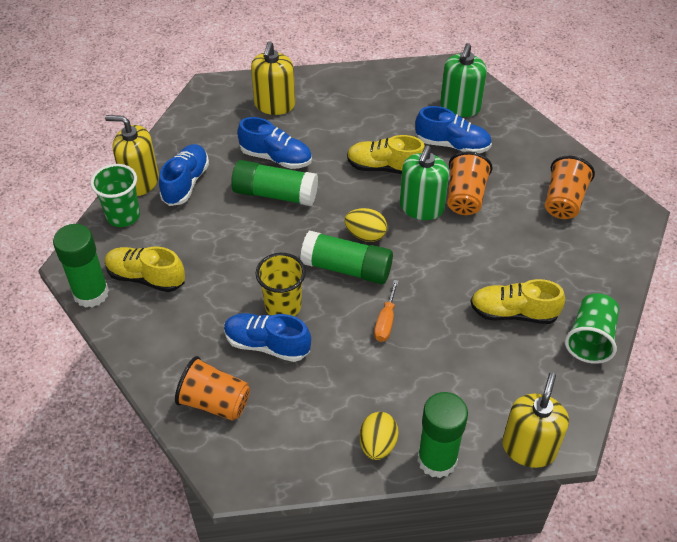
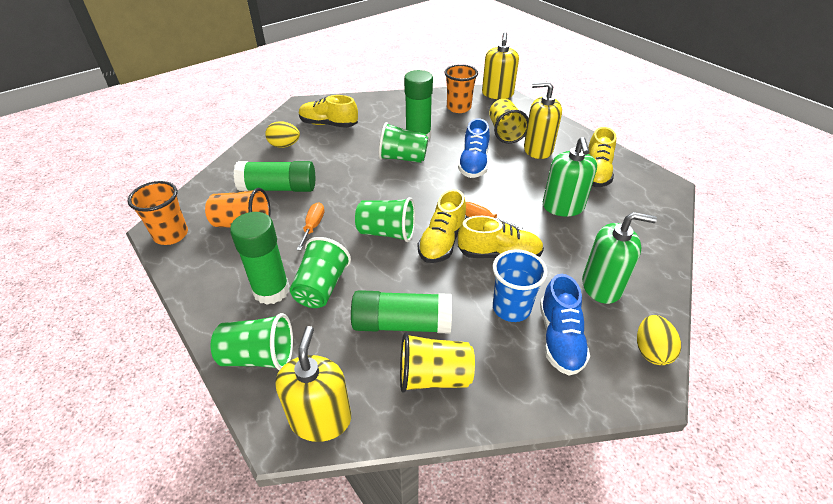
blue cup: none = 0 -> [493,249,548,322] = 1
blue shoe: [159,144,209,206] [224,313,311,362] [237,117,312,169] [415,106,492,153] = 4 -> [458,118,490,178] [540,274,590,376] = 2
green cup: [90,164,140,227] [565,293,619,364] = 2 -> [211,313,293,370] [290,237,351,308] [355,197,415,242] [379,122,428,163] = 4
orange screwdriver: [374,280,399,342] = 1 -> [296,202,325,251] [466,202,523,230] = 2
yellow cup: [255,253,306,316] = 1 -> [400,333,475,393] [489,99,529,144] = 2
yellow shoe: [105,247,185,292] [347,135,425,174] [470,279,565,324] = 3 -> [299,95,358,128] [418,189,467,263] [458,216,544,258] [588,127,616,187] = 4

